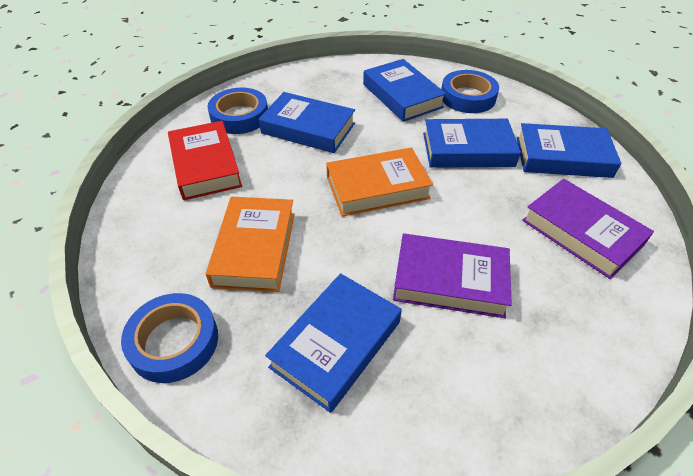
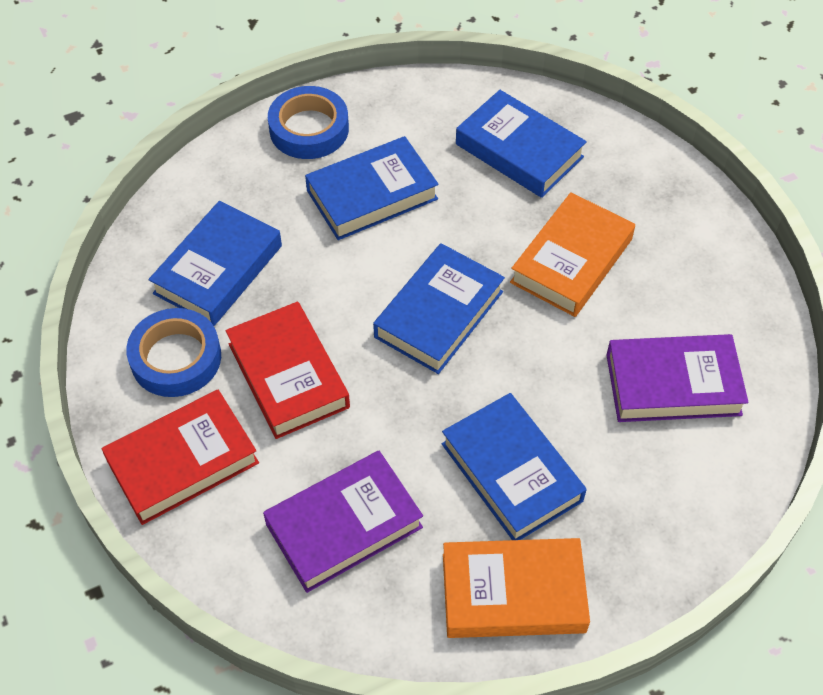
blue tape: [121,293,218,383] [207,88,268,134] [441,70,499,113] = 3 -> [126,308,221,397] [268,86,349,159] = 2
red book: [168,121,242,200] = 1 -> [101,390,259,525] [225,302,350,439] = 2

